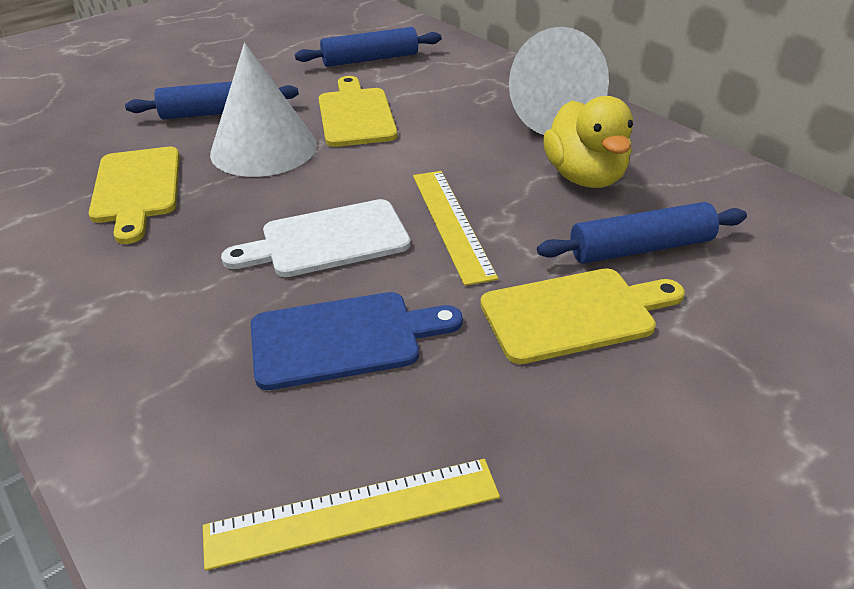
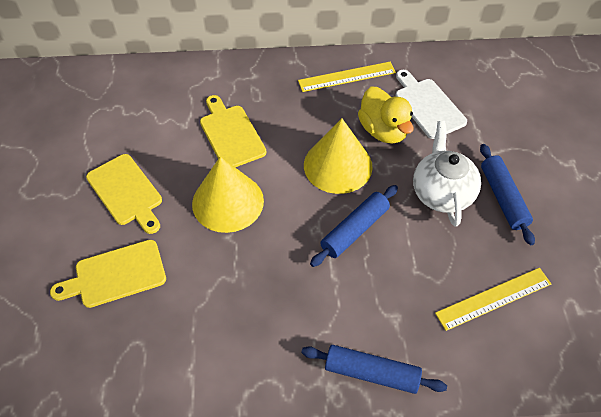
blue cutting board: [251,292,463,390] = 1 -> none = 0
white cone: [210,43,317,177] [509,27,609,135] = 2 -> none = 0
white teapot: none = 0 -> [413,121,481,227] = 1
yellow cone: none = 0 -> [192,156,264,233] [304,118,373,194] = 2

